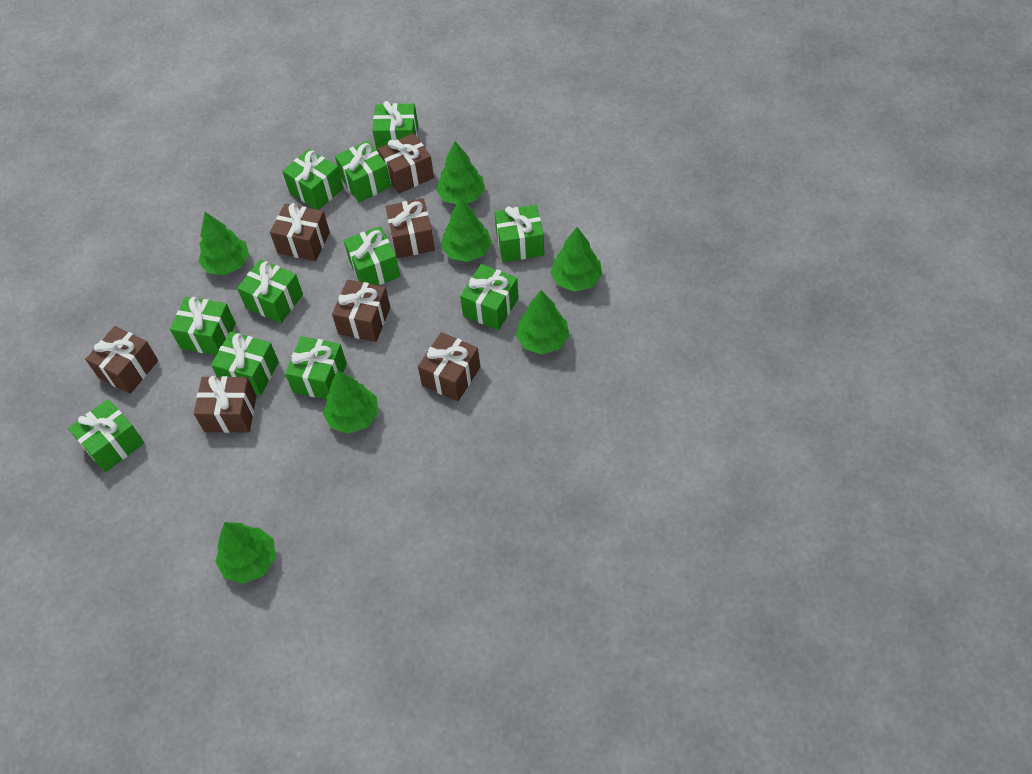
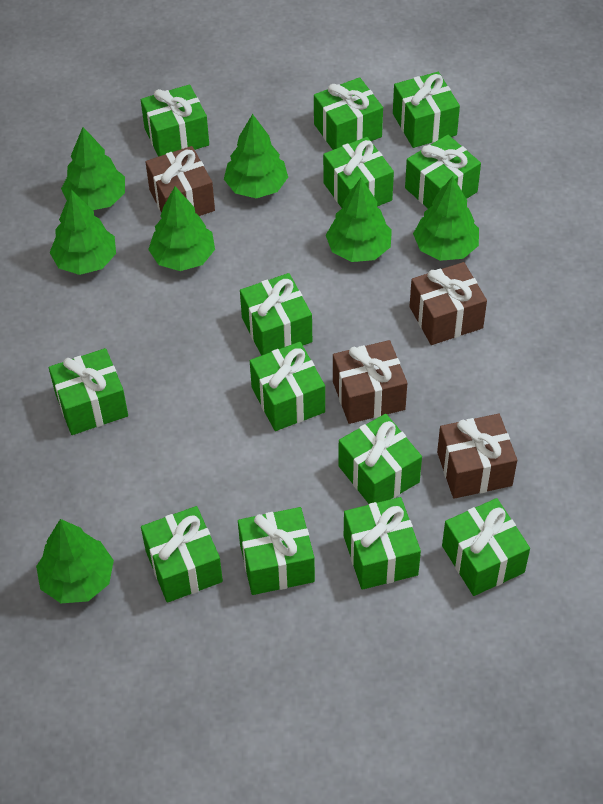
brown gift: [85,326,158,394] [194,376,257,433] [270,203,330,261] [332,280,390,342] [378,133,434,194] [385,198,435,258] [418,332,480,401] = 7 -> [145,146,215,216] [333,340,407,424] [409,262,487,345] [437,414,517,499] = 4
green gift: [68,399,144,472] [170,297,236,355] [211,332,279,395] [237,259,303,323] [282,149,343,210] [285,336,347,399] [335,141,391,202] [344,226,400,285] [372,101,418,153] [460,264,519,330] [494,205,544,262] = 11 -> [49,348,128,435] [141,84,209,157] [141,506,223,603] [238,507,315,595] [240,273,312,356] [250,342,325,431] [314,77,383,150] [323,137,394,208] [338,414,422,504] [344,497,421,590] [393,72,460,148] [405,135,481,209] [442,498,530,596] = 13

